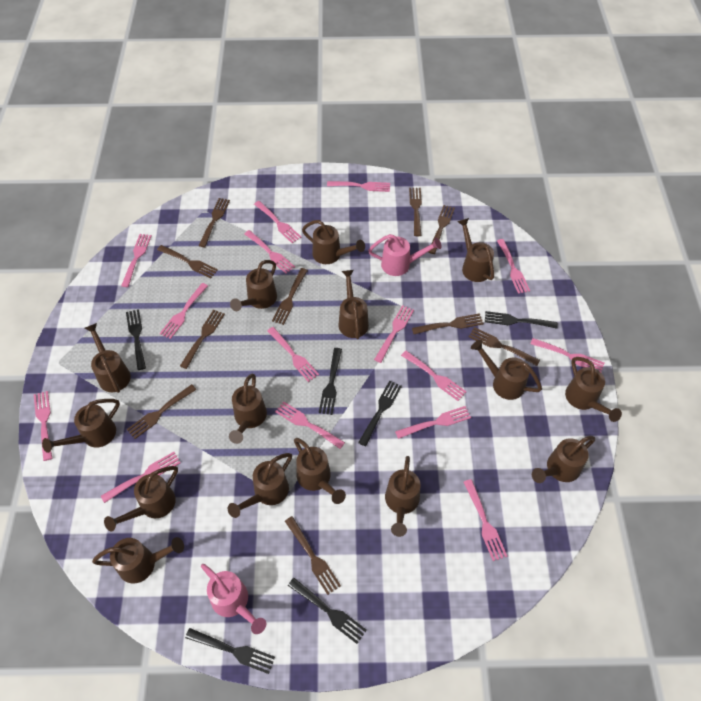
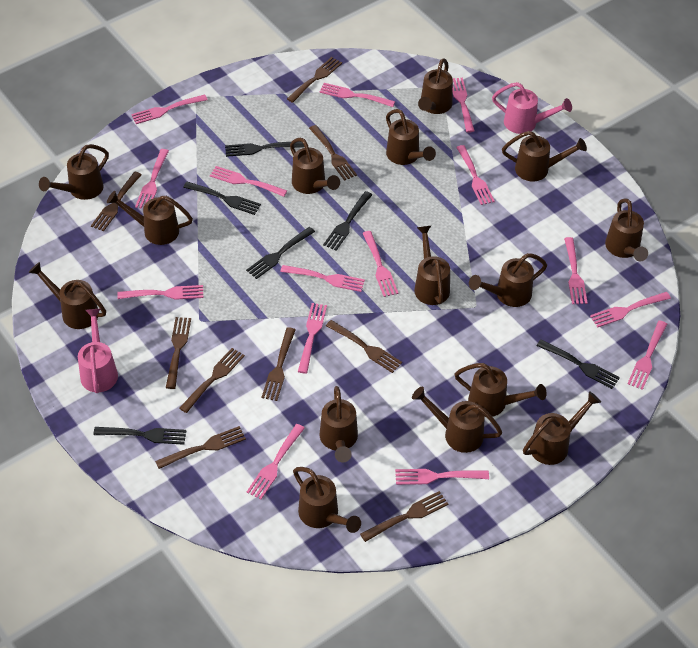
brown fork: [127,384,196,439] [157,245,218,278] [180,310,225,369] [199,198,230,247] [272,268,308,325] [285,516,341,595] [409,188,422,236] [412,313,484,334] [428,205,455,254] [469,327,540,366] = 10 -> [91,172,142,231] [155,426,246,469] [166,317,191,389] [179,348,245,413] [262,327,296,401] [287,57,342,103] [309,125,357,181] [326,320,402,373] [360,491,448,542] = 9

